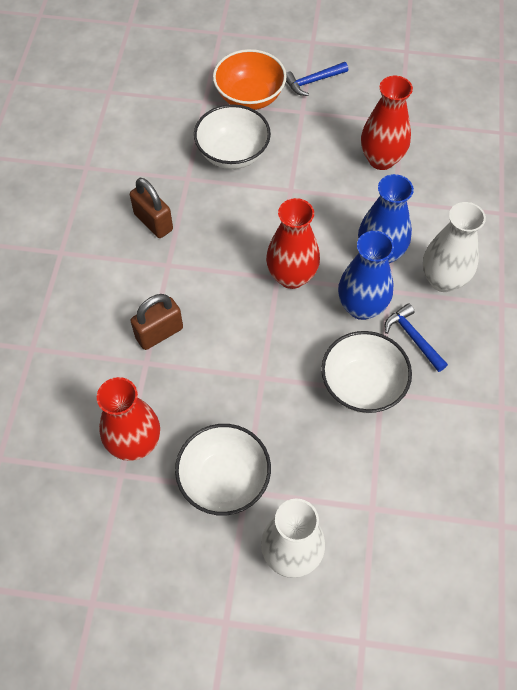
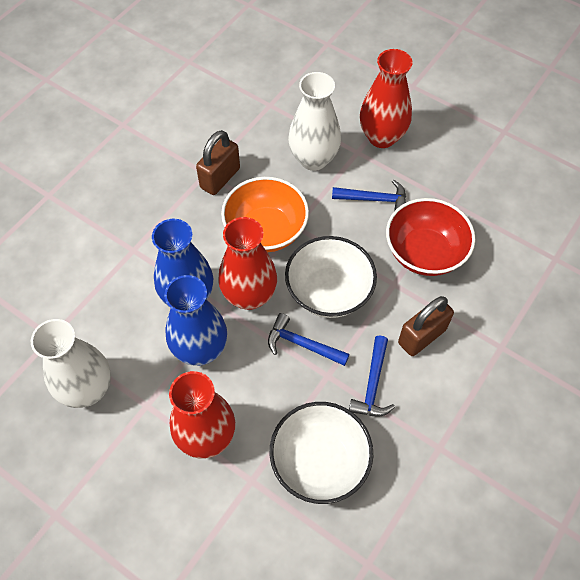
blue hammer: [286,62,348,96] [385,303,448,372] = 2 -> [268,313,350,366] [332,180,406,211] [349,336,395,416] = 3
red bowl: none = 0 -> [386,198,476,276] = 1
white bowl: [175,424,271,515] [194,104,271,169] [321,331,412,413] = 3 -> [270,402,373,504] [285,236,377,318] = 2

